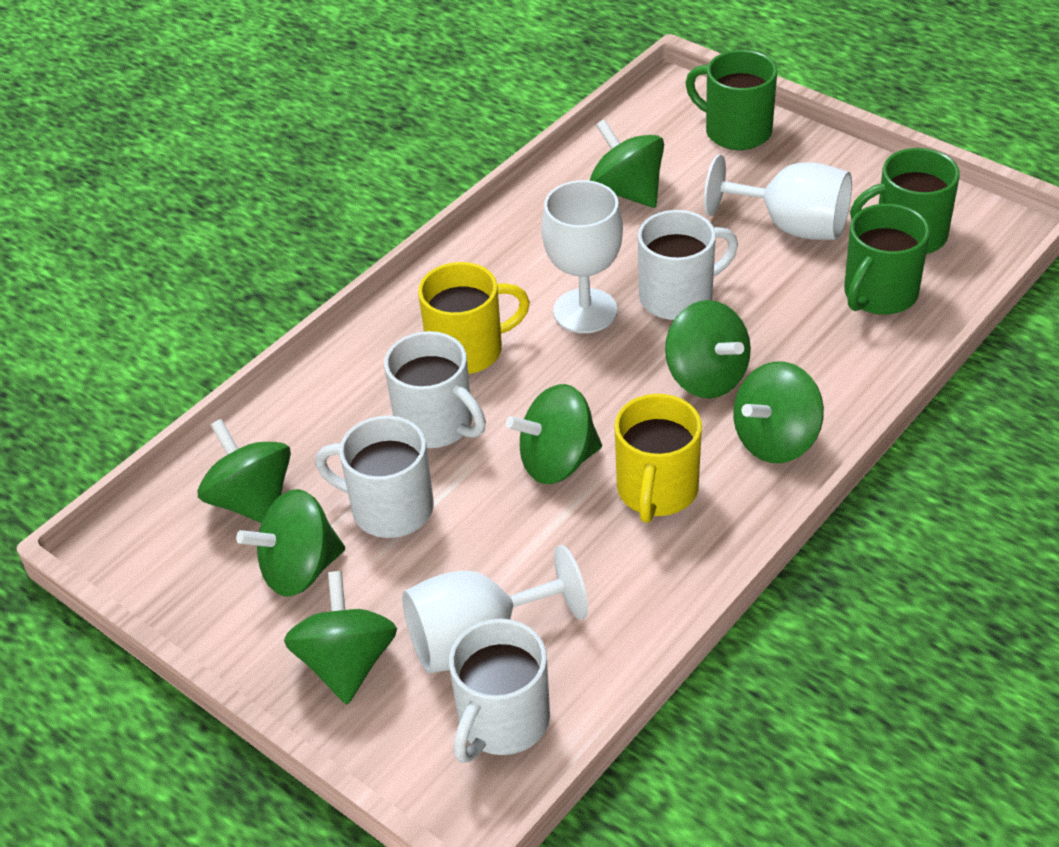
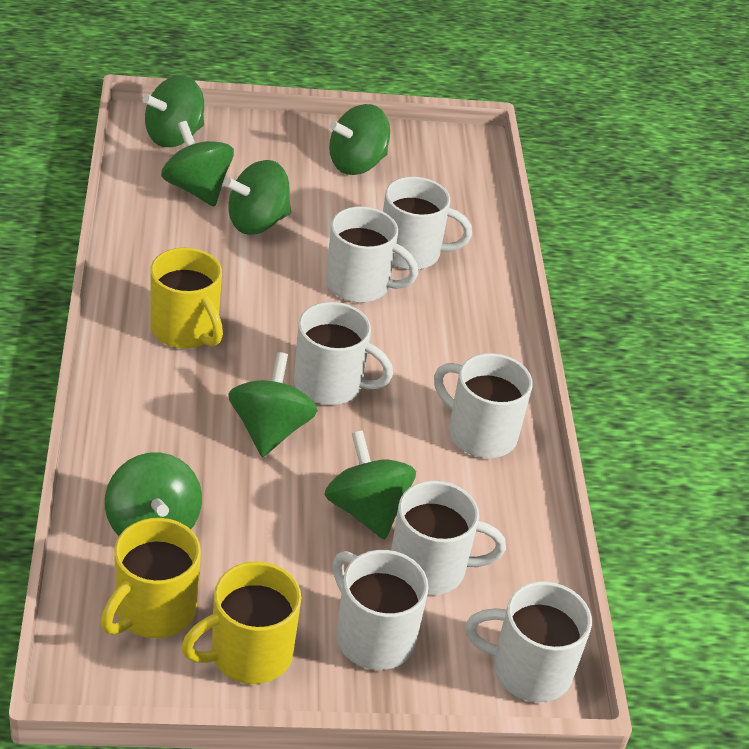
green mug: [686,50,777,150] [844,204,930,315] [850,148,960,254] = 3 -> none = 0
white goblet: [402,545,588,673] [541,180,623,333] [704,155,852,240] = 3 -> none = 0
white mug: [315,416,434,538] [384,331,486,448] [449,619,550,763] [638,210,738,320] = 4 -> [294,302,393,405] [326,206,418,303] [333,550,429,670] [383,177,472,270] [391,481,506,595] [434,353,533,458] [465,581,592,702] = 7
yellow mug: [418,262,530,374] [614,394,702,523] = 2 -> [101,518,201,638] [150,248,223,348] [181,561,301,684] = 3

